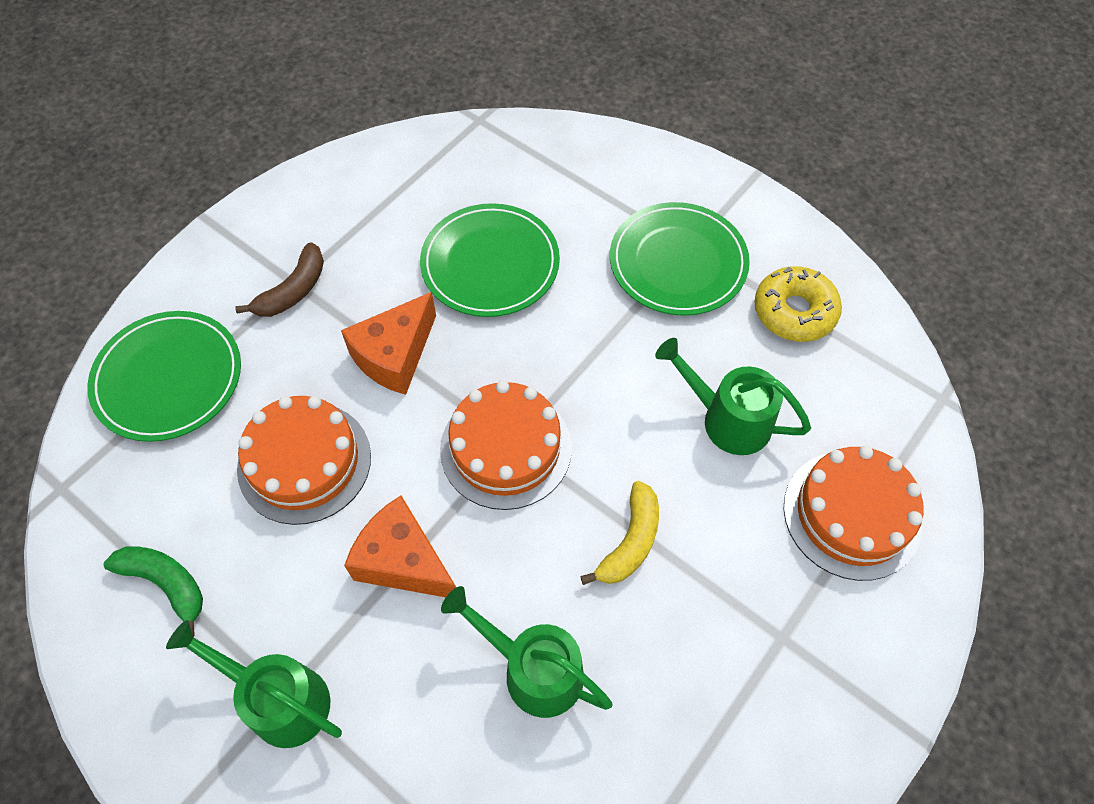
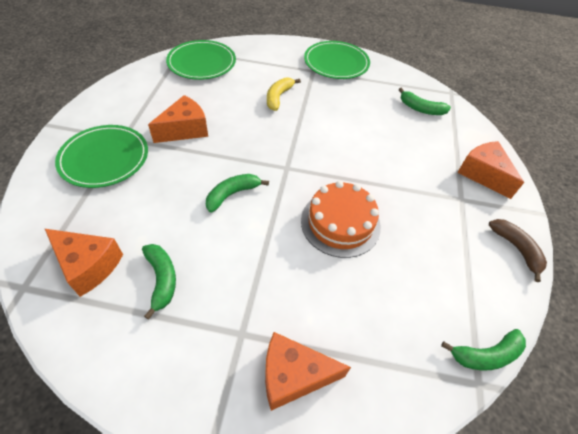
green banana: [103,546,203,637] = 1 -> [142,244,176,320] [206,174,269,213] [399,87,451,115] [441,329,526,371] = 4
green watering can: [166,620,342,748] [441,586,612,718] [655,338,811,455] = 3 -> none = 0
orange cake: [237,396,371,525] [440,381,572,510] [783,446,924,581] = 3 -> [301,181,381,258] = 1
orange cheese: [341,292,436,395] [344,495,456,597] = 2 -> [45,229,123,297] [148,95,208,143] [265,332,351,411] [457,141,524,199] = 4
yellow donut: [754,266,842,342] = 1 -> none = 0

